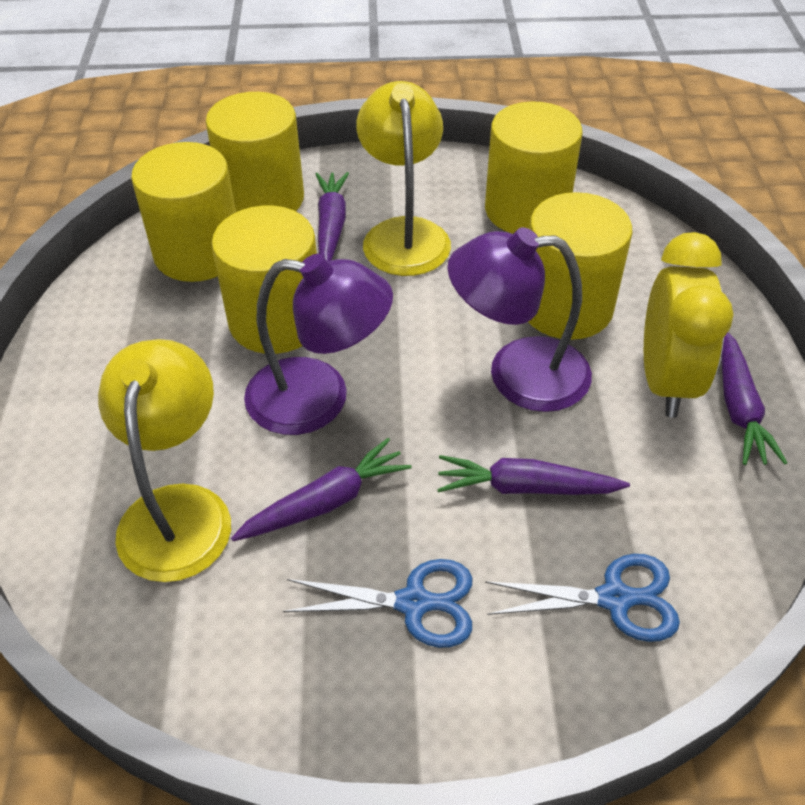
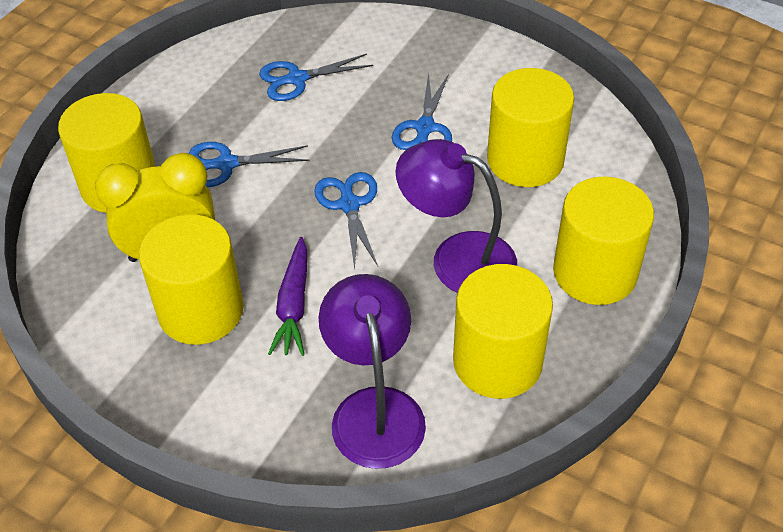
blue scissors: [283,559,472,648] [485,554,680,642] = 2 -> [189,142,310,187] [259,54,373,101] [314,172,378,269] [392,72,452,150] = 4
purple carrot: [231,438,412,541] [316,172,349,261] [437,455,630,495] [721,333,787,465] = 4 -> [268,237,307,356] = 1
yellow lamp: [98,339,231,582] [356,81,451,276] = 2 -> none = 0

